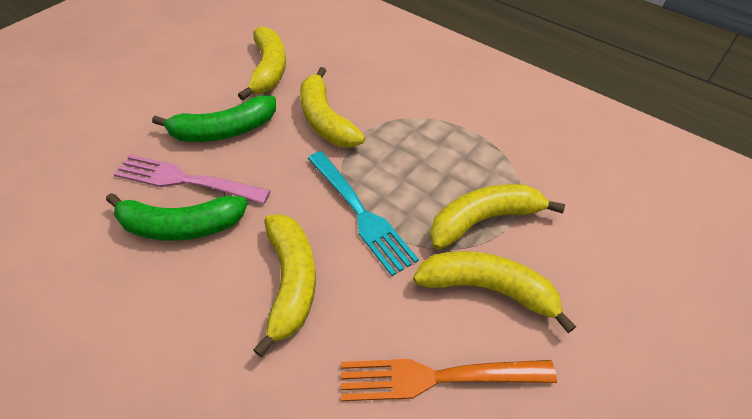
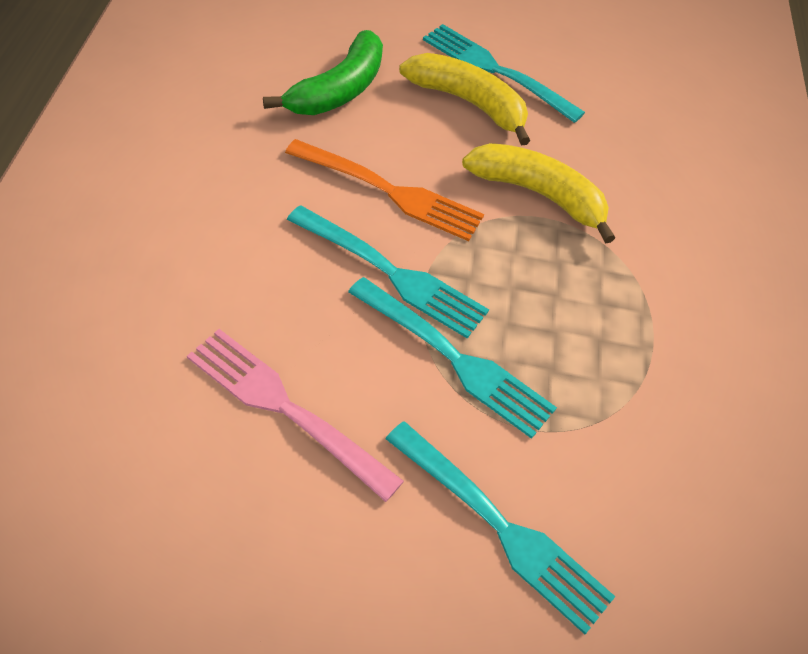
green banana: [106,193,248,241] [152,95,276,142] = 2 -> [263,30,383,115] = 1
turquoise fork: [308,151,419,276] = 1 -> [287,205,489,339] [348,277,557,439] [385,421,616,634] [423,24,585,123] = 4
yellow banana: [238,26,286,100] [253,214,316,357] [300,67,365,148] [413,251,576,333] [430,184,565,250] = 5 -> [399,53,530,145] [462,143,615,244] = 2

